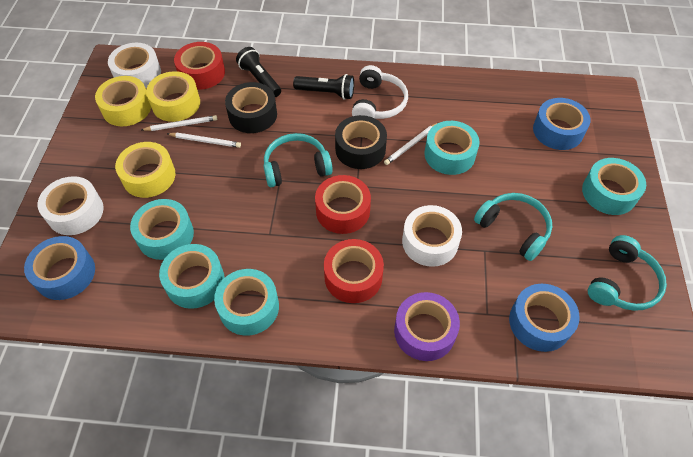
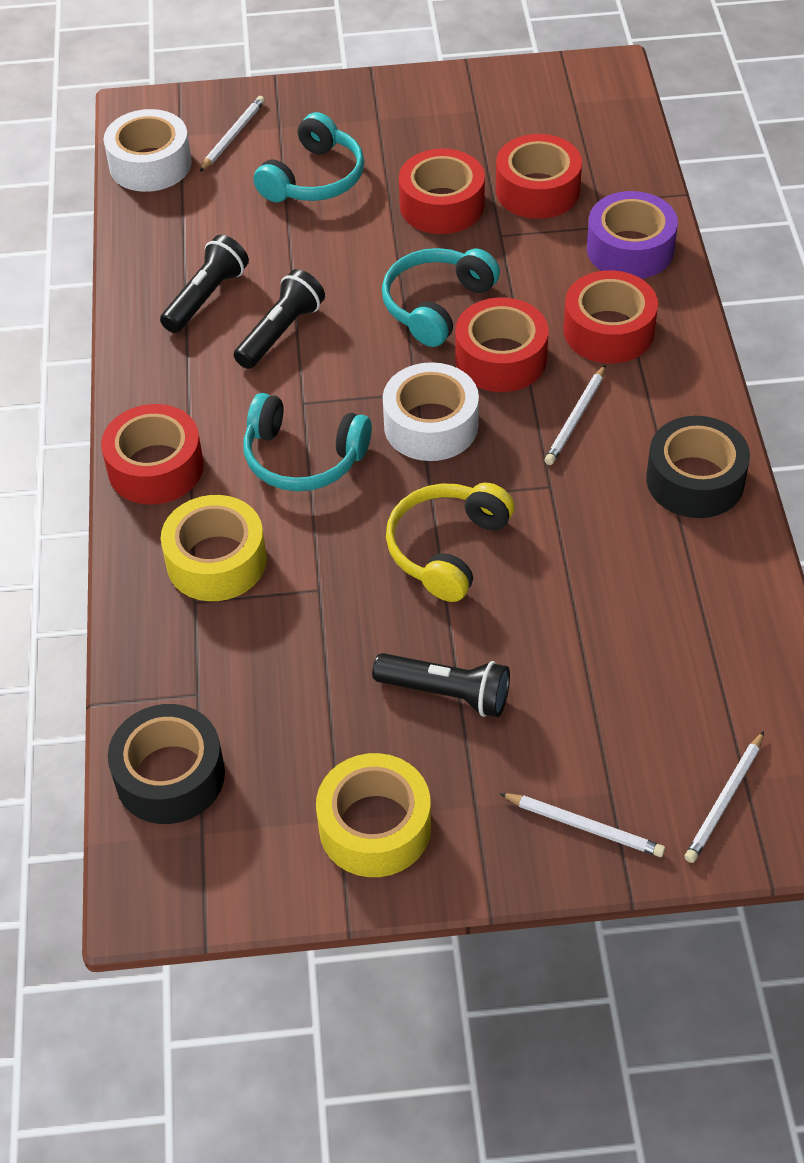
black flashlight: [236,47,281,97] [293,74,354,100] = 2 -> [160,235,249,333] [234,269,325,369] [372,653,510,717] = 3
blue tape: [24,236,95,300] [509,284,580,352] [533,98,591,150] = 3 -> none = 0
red tape: [174,42,225,90] [315,175,371,234] [324,239,384,303] = 3 -> [101,404,204,504] [399,149,485,234] [455,297,548,392] [496,134,582,219] [563,270,658,364] = 5
turquoise tape: [130,199,194,260] [159,244,225,309] [214,269,279,336] [424,121,479,175] [582,158,646,215] = 5 -> none = 0
white headphones: [352,65,408,119] = 1 -> none = 0
white pencil: [142,115,217,131] [167,133,241,148] [384,123,437,165] = 3 -> [200,96,265,172] [499,793,665,857] [544,365,606,465] [684,731,764,863] = 4
white tape: [38,176,104,235] [108,43,161,88] [402,205,462,267] = 3 -> [103,109,192,192] [383,362,479,461] = 2
yellow headphones: none = 0 -> [386,482,515,602] = 1
yellow tape: [95,76,151,126] [115,142,176,198] [146,71,200,122] = 3 -> [161,495,267,601] [316,753,431,877] = 2

